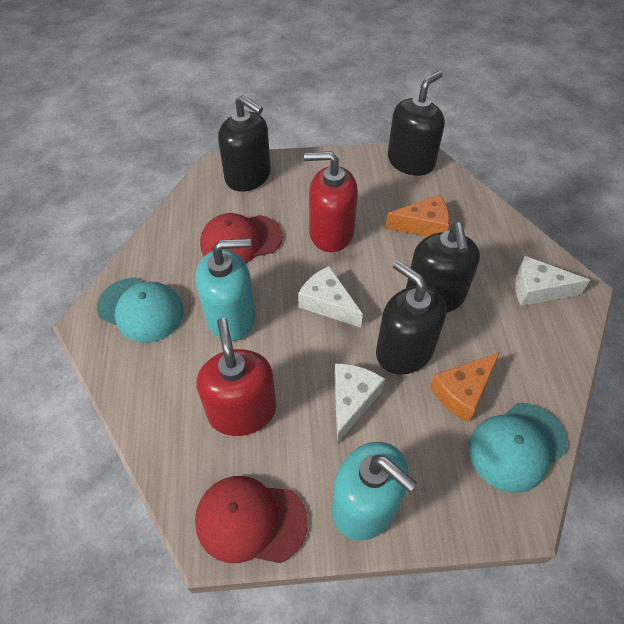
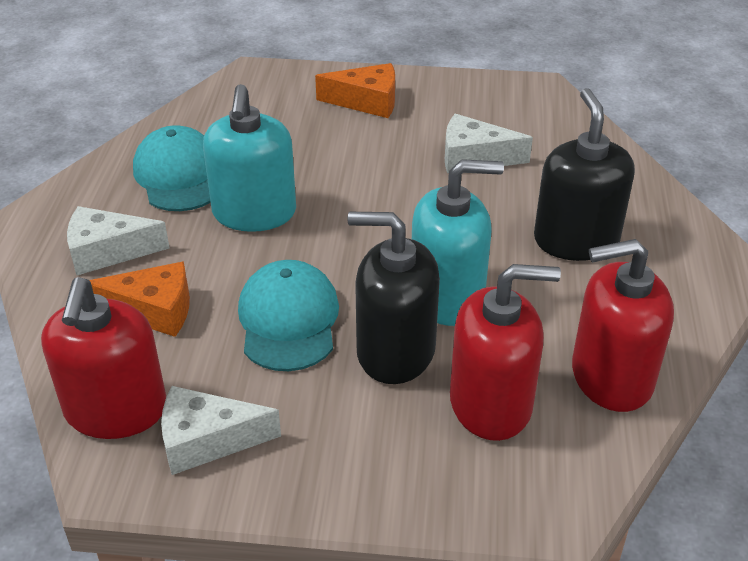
black soap dispenser: [218,95,271,192] [376,261,446,375] [388,71,445,176] [406,222,480,313] = 4 -> [347,212,440,384] [534,88,635,261] = 2
red cap: [195,476,308,563] [200,213,283,263] = 2 -> none = 0
red soap dispenser: [197,318,277,436] [304,151,358,252] = 2 -> [41,277,166,439] [450,264,561,441] [572,239,674,412] = 3

